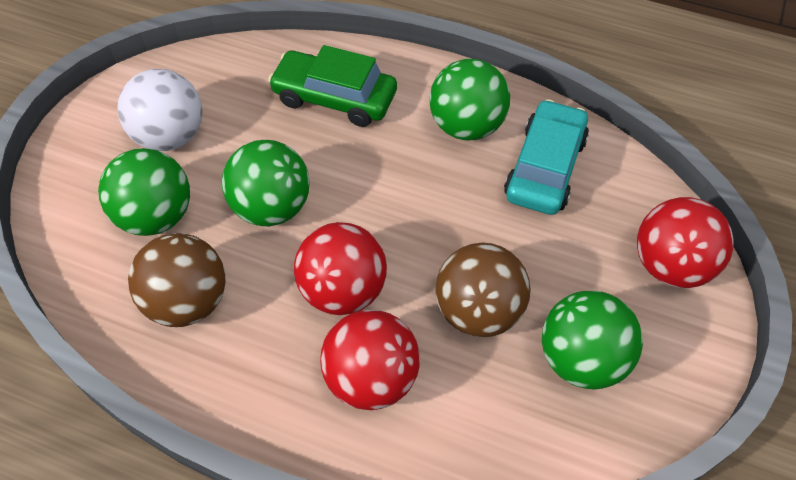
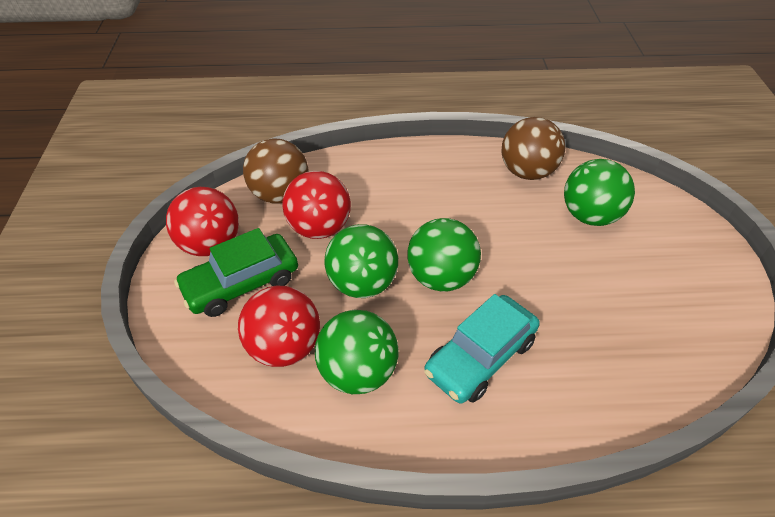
white ball: [117,69,203,151] = 1 -> none = 0

